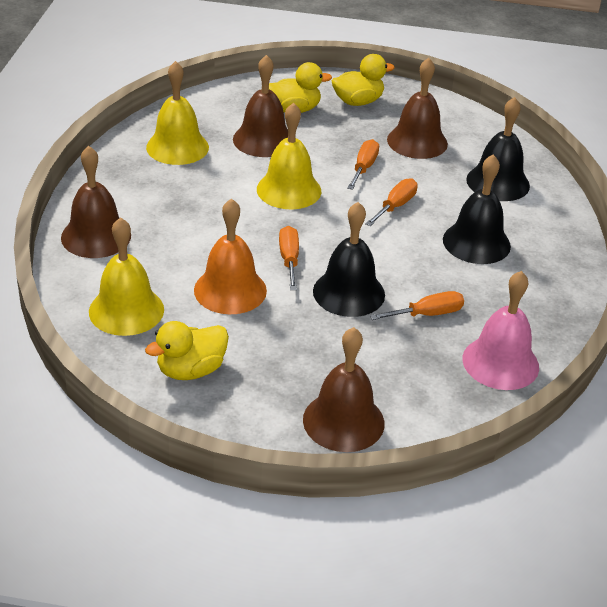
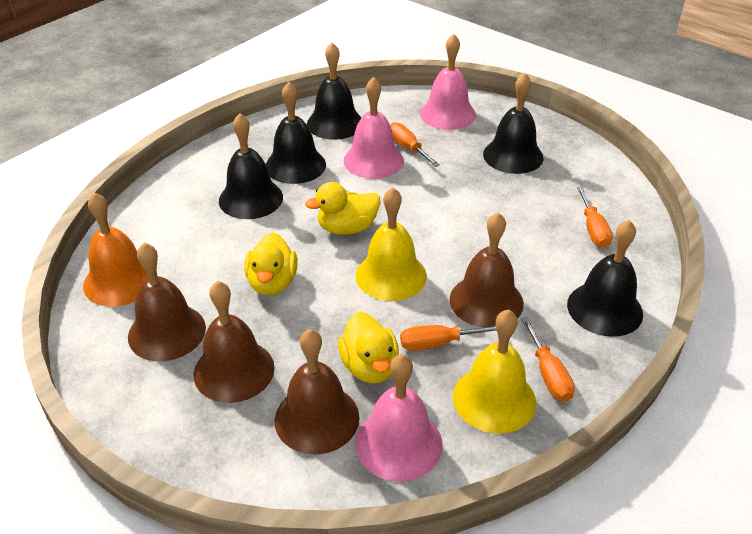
black bell: [313,202,385,317] [443,154,511,264] [466,97,530,201] = 3 -> [219,113,283,219] [266,82,326,184] [307,43,361,140] [483,73,544,174] [567,220,643,337] = 5
pink bell: [463,271,539,390] = 1 -> [343,77,404,179] [355,354,442,482] [420,34,476,130] = 3
yellow bell: [89,217,164,336] [146,61,209,165] [257,103,321,209] = 3 -> [355,187,427,301] [453,309,536,434] = 2

